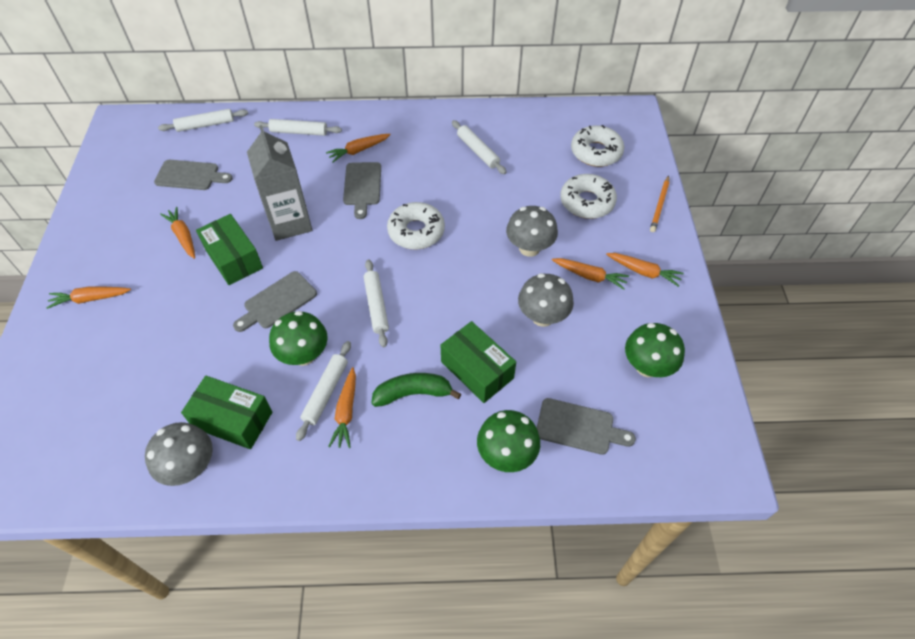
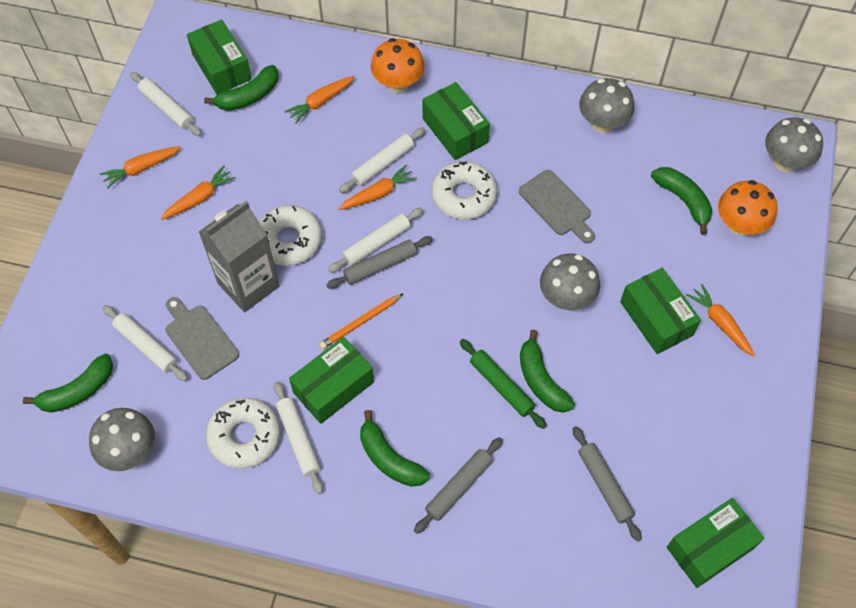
green banana: [371,373,461,407] = 1 -> [23,353,113,413] [204,65,279,111] [360,410,430,487] [520,329,575,413] [651,167,712,235] = 5
green box: [181,376,272,449] [196,214,263,285] [441,321,516,403] = 3 -> [187,19,252,95] [289,337,374,424] [422,82,490,160] [620,268,701,354] [667,498,765,588] = 5
green mushroom: [269,311,328,366] [477,410,540,472] [625,323,685,377] = 3 -> none = 0
green rolling pin: none = 0 -> [460,339,547,429] = 1
grey cutting board: [154,160,233,190] [233,271,317,332] [343,162,381,219] [537,398,636,455] = 4 -> [165,297,239,380] [519,170,595,243] = 2
grey mushroom: [145,422,213,486] [506,206,558,257] [518,273,574,327] = 3 -> [89,408,155,471] [540,253,600,310] [579,78,635,133] [765,117,823,172] = 4
grey rolling pin: none = 0 -> [326,236,433,289] [414,437,503,534] [573,426,642,542] = 3
orange carrot: [46,287,131,309] [160,207,195,259] [326,134,391,162] [328,367,356,448] [552,258,629,290] [606,253,684,287] = 6 -> [100,146,181,189] [161,166,236,220] [284,76,355,124] [339,165,417,210] [686,284,755,356] = 5
orange mushroom: none = 0 -> [371,38,425,93] [718,180,777,236] = 2

